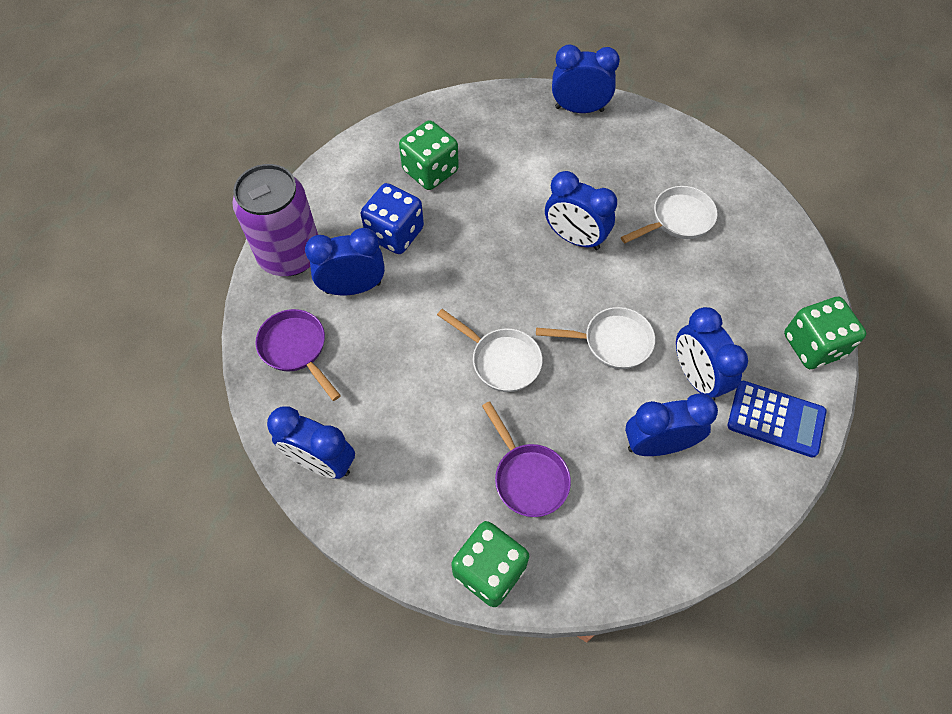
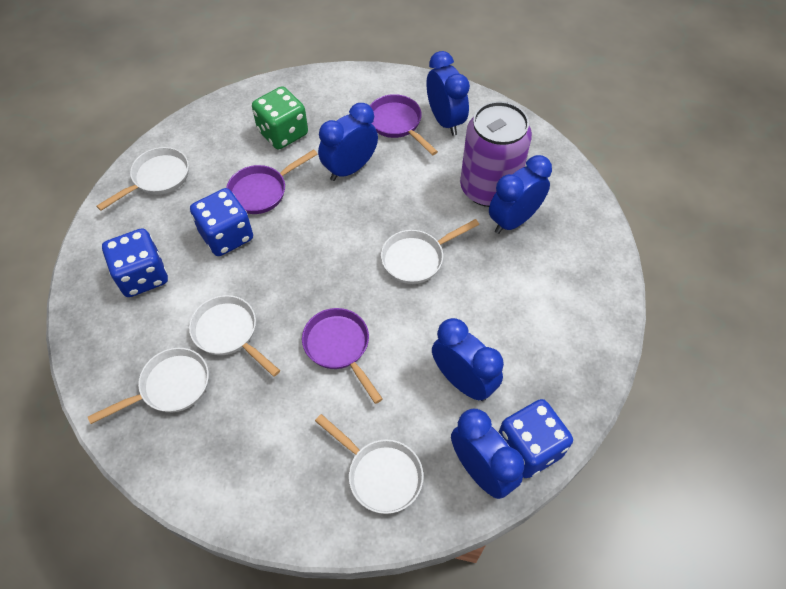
blue calculator: [728,381,826,458] = 1 -> none = 0
blue clock: [267,406,355,479] [305,228,385,295] [545,171,617,250] [552,44,620,113] [625,393,718,456] [676,307,748,401] = 6 -> [318,103,378,181] [427,51,470,136] [432,318,504,401] [451,409,524,499] [489,155,552,234] = 5
blue dice: [361,183,424,254] = 1 -> [102,228,168,297] [190,188,253,256] [498,399,573,478] = 3
green dice: [399,120,459,190] [451,521,529,607] [784,297,866,369] = 3 -> [252,86,308,149] = 1
purple pan: [255,309,341,401] [482,401,571,517] = 2 -> [226,149,318,214] [302,308,383,404] [370,94,438,155] = 3
white pan: [437,309,543,392] [536,307,655,369] [621,186,718,243] = 3 -> [88,348,209,424] [96,147,189,211] [189,295,280,377] [315,414,423,514] [381,219,479,284] = 5

